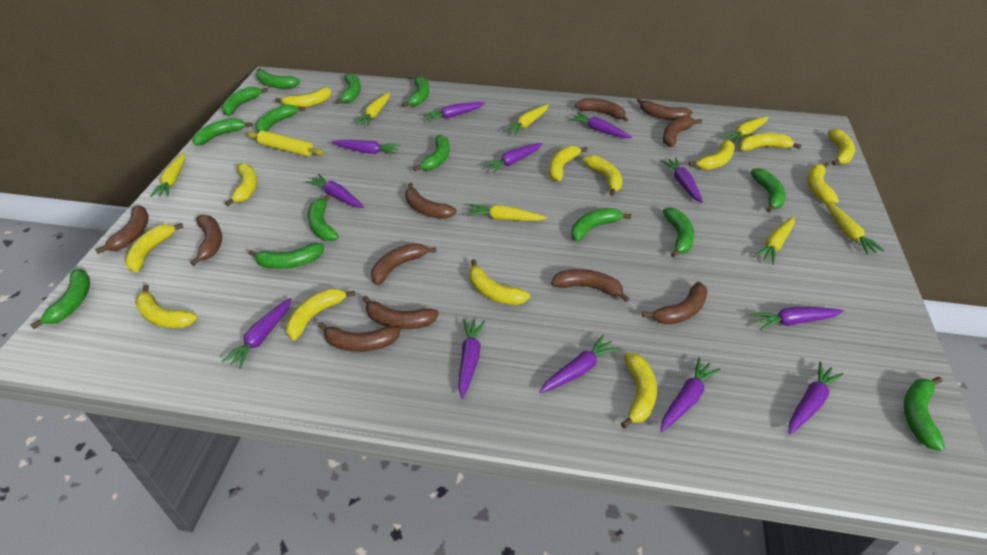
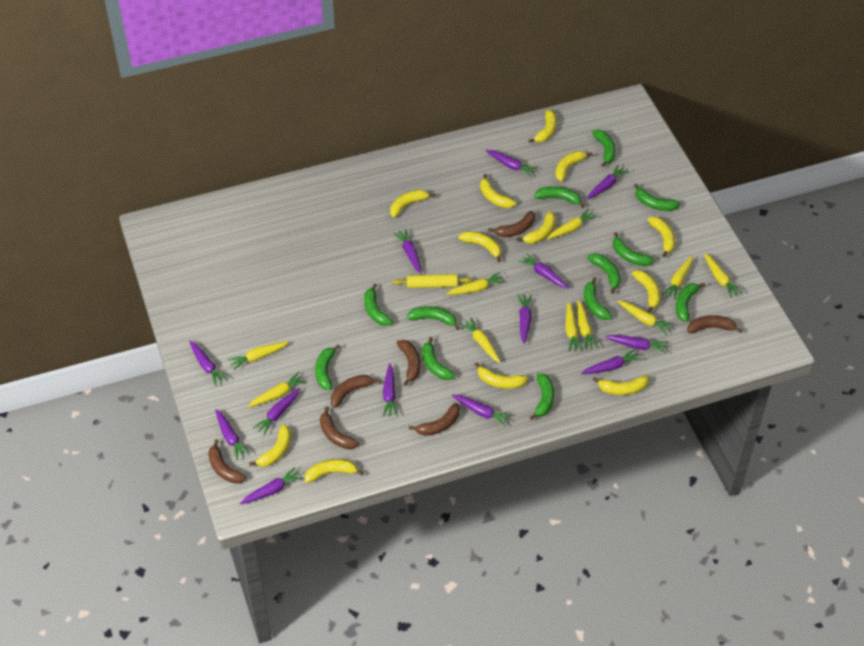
brown banana: [95,205,149,254] [190,215,222,266] [318,322,401,352] [362,295,439,329] [371,243,436,285] [405,183,457,219] [551,269,629,302] [575,98,628,122] [637,98,693,121] [642,282,708,325] [663,116,702,147] = 11 -> [208,439,247,484] [320,406,359,449] [331,375,381,408] [396,340,420,386] [409,403,460,436] [488,211,535,237] [687,315,742,333] = 7
green banana: [30,269,90,329] [192,118,253,145] [222,86,268,116] [248,243,324,269] [255,104,305,133] [256,68,300,89] [308,194,339,241] [335,73,361,104] [402,76,429,107] [413,135,450,171] [571,208,631,242] [663,207,694,257] [751,168,786,212] [904,377,945,451] = 14 -> [315,344,340,390] [364,283,393,326] [407,306,460,330] [422,337,455,380] [530,373,554,420] [534,186,584,208] [584,277,612,320] [587,253,621,294] [592,130,615,167] [613,232,655,266] [634,184,680,211] [676,283,705,322] = 12
purple carrot: [222,298,292,369] [306,174,364,208] [331,140,400,155] [423,102,485,122] [458,319,485,399] [483,143,542,173] [539,335,620,393] [569,112,632,138] [660,358,721,432] [661,158,703,203] [751,307,843,330] [788,362,843,435] = 12 -> [189,341,229,386] [215,409,251,460] [240,467,303,504] [253,388,300,435] [383,363,398,417] [393,229,422,274] [452,395,512,427] [485,150,538,177] [518,253,569,289] [518,295,532,344] [581,349,642,374] [587,164,629,200] [605,335,668,353] = 13
yellow banana: [125,223,184,272] [135,285,197,328] [225,163,257,206] [275,88,332,107] [286,288,355,340] [469,259,530,305] [549,146,588,181] [583,155,622,196] [621,353,657,428] [689,140,735,170] [739,133,801,151] [807,163,839,204] [828,129,855,165] = 13 -> [249,424,291,467] [305,459,363,483] [390,190,435,218] [458,231,501,262] [475,362,528,389] [480,174,516,208] [517,211,556,244] [528,110,557,143] [555,151,592,182] [593,376,649,395] [632,270,660,313] [648,217,675,257] = 12
yellow carrot: [151,152,186,197] [354,92,390,126] [467,204,547,221] [503,105,549,136] [721,116,769,144] [754,216,795,265] [825,201,884,255] = 7 -> [228,341,289,370] [248,372,307,408] [446,272,505,295] [459,317,501,363] [547,209,597,239] [565,302,583,352] [577,300,599,350] [617,301,674,335] [662,256,693,300] [704,253,743,298] = 10

